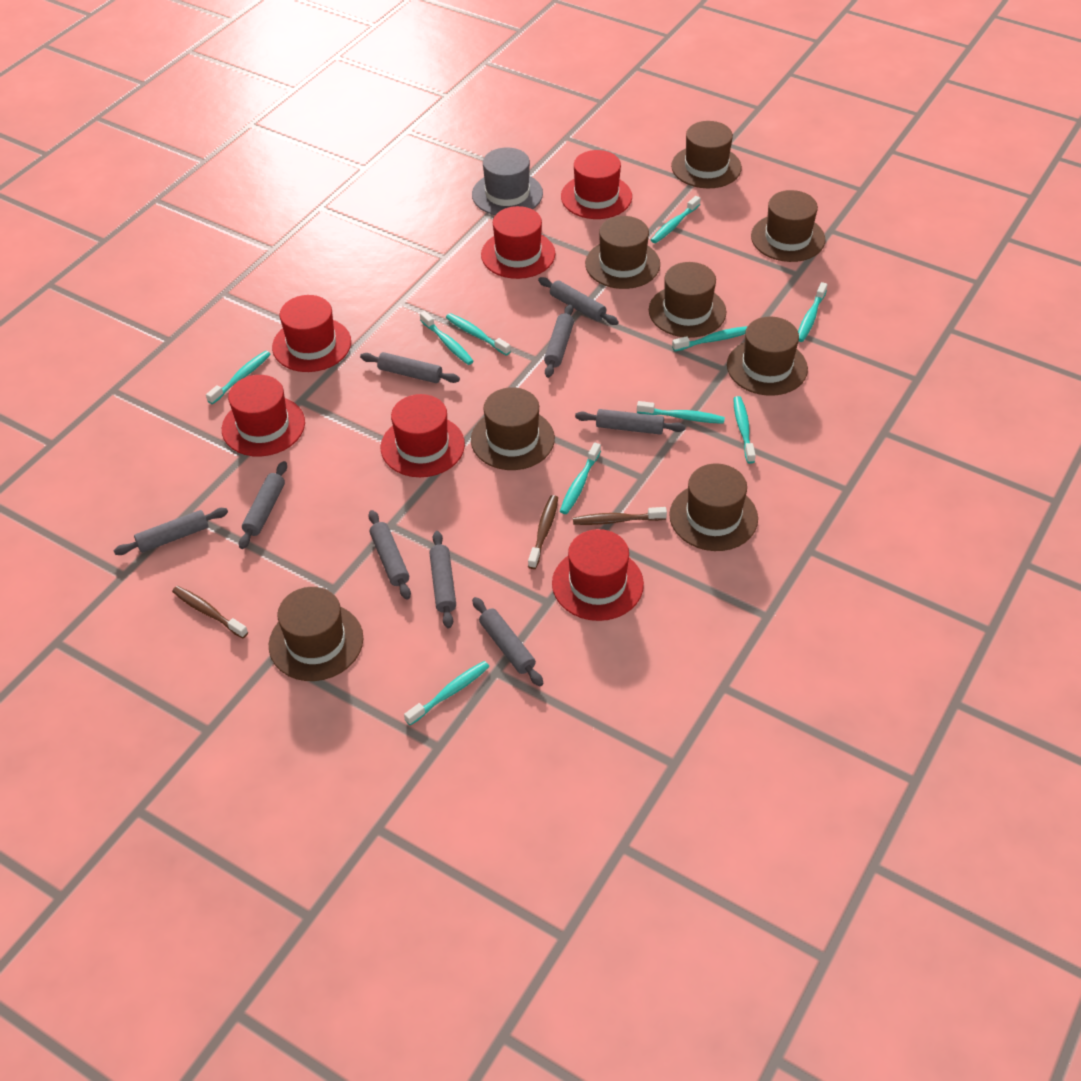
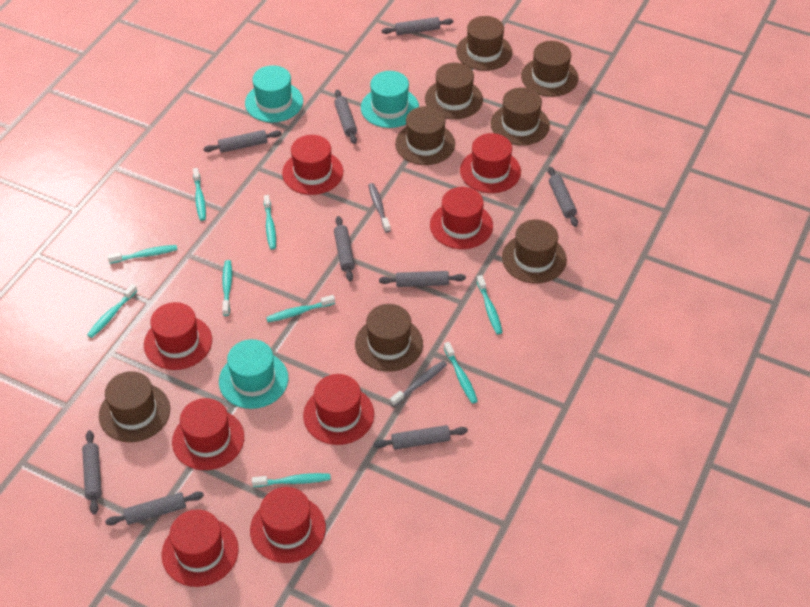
brown toothbrush: [172,586,248,638] [528,495,558,569] [573,507,667,525] = 3 -> none = 0
grey hat: [472,147,543,215] = 1 -> none = 0
grey toothbrush: none = 0 -> [368,183,391,233] [390,361,447,407] = 2
red hat: [222,375,305,457] [272,295,351,372] [381,394,465,477] [481,206,555,279] [552,529,644,621] [561,150,632,219] = 6 -> [144,302,212,370] [162,509,239,587] [172,398,244,470] [250,487,326,563] [282,135,343,195] [303,374,374,445] [430,187,493,249] [460,133,521,193] = 8
turquoise hat: none = 0 -> [219,339,289,409] [245,65,303,122] [361,71,419,128] = 3
turquoise toothbrush: [206,351,271,404] [404,661,490,725] [420,311,474,365] [446,313,511,356] [560,443,601,514] [637,401,725,424] [651,196,701,243] [672,326,748,351] [733,396,756,464] [798,282,827,342] = 10 -> [87,284,137,338] [107,245,177,264] [193,168,206,221] [222,260,232,316] [252,473,331,487] [264,195,276,250] [266,295,335,322] [444,342,478,404] [477,275,503,334] = 9

